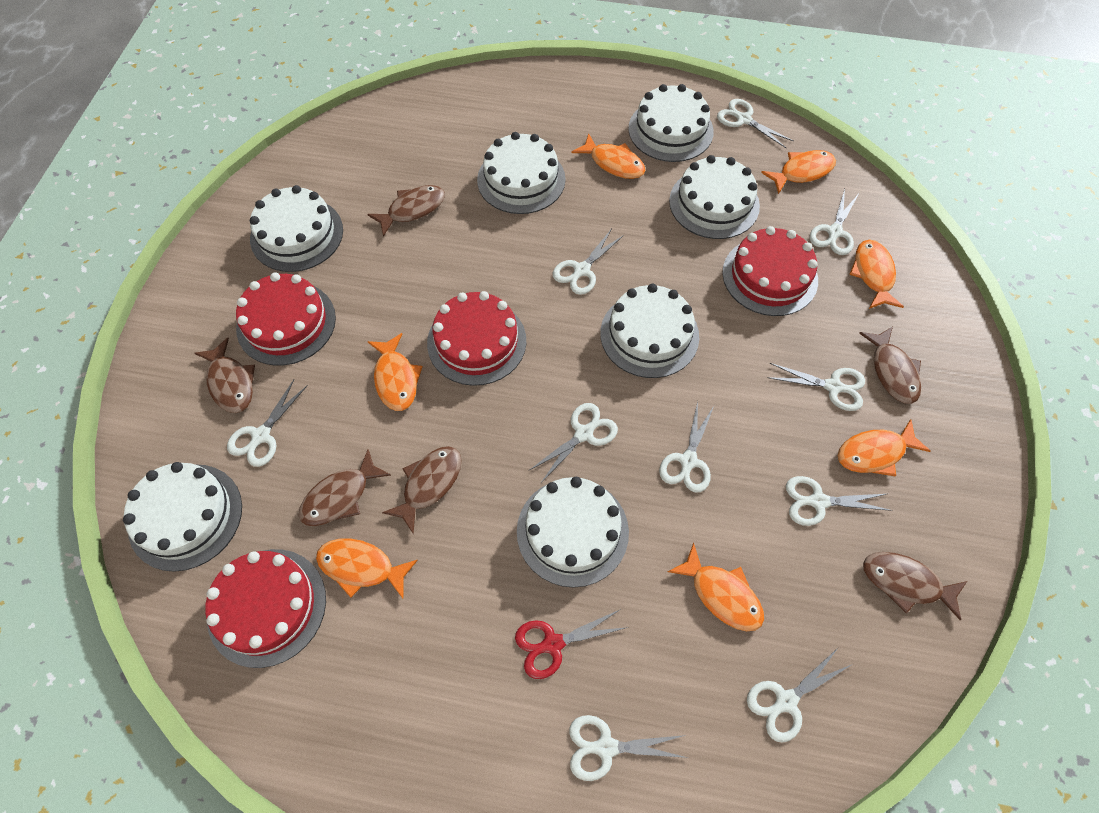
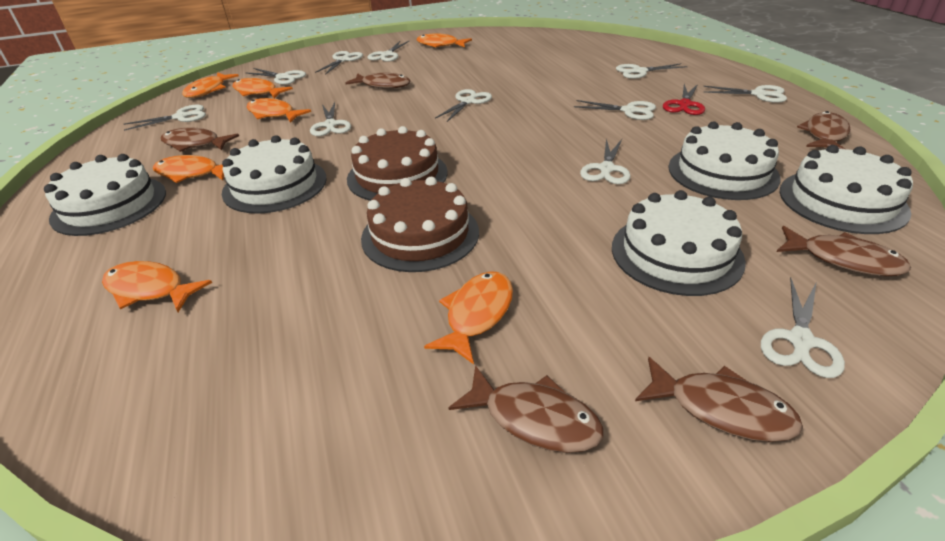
brown cake: none = 0 -> [347,126,448,201] [361,177,479,272] = 2
red cake: [205,549,326,668] [236,272,336,366] [427,291,526,386] [722,226,818,316] = 4 -> none = 0
white cake: [123,462,242,572] [250,185,343,272] [477,132,566,214] [517,477,629,588] [600,283,699,378] [628,84,714,162] [669,155,760,239] = 7 -> [44,154,166,236] [222,135,327,214] [612,190,746,296] [668,121,781,200] [780,145,913,234] = 5
white scissors: [227,380,308,467] [530,403,618,483] [553,230,624,295] [569,715,688,781] [659,401,714,493] [717,99,794,148] [747,647,851,743] [767,363,865,411] [786,476,892,526] [810,189,860,255] = 10 -> [124,105,206,131] [247,68,306,85] [310,102,351,136] [315,51,363,75] [367,41,409,62] [435,89,492,122] [574,100,656,120] [580,138,631,184] [616,63,688,79] [703,85,787,103] [761,278,845,378] = 11

